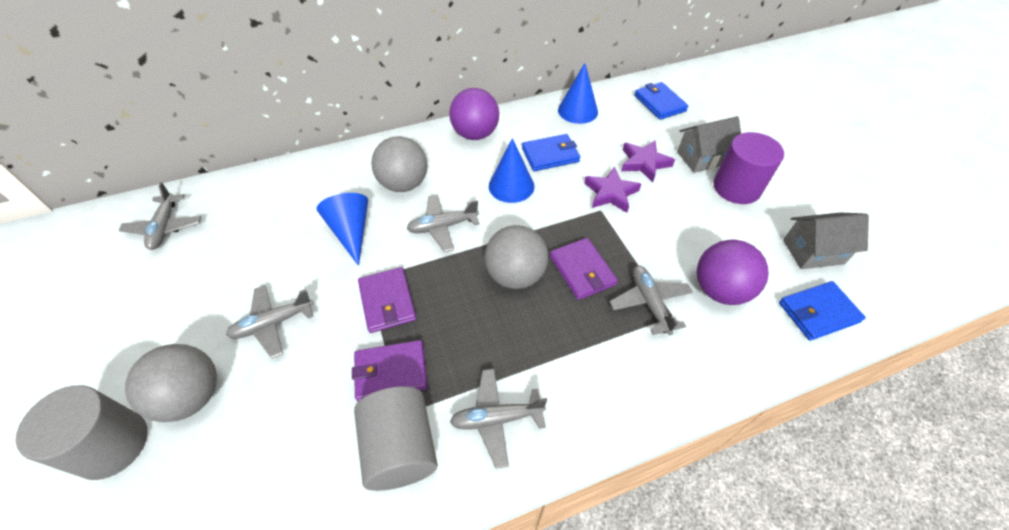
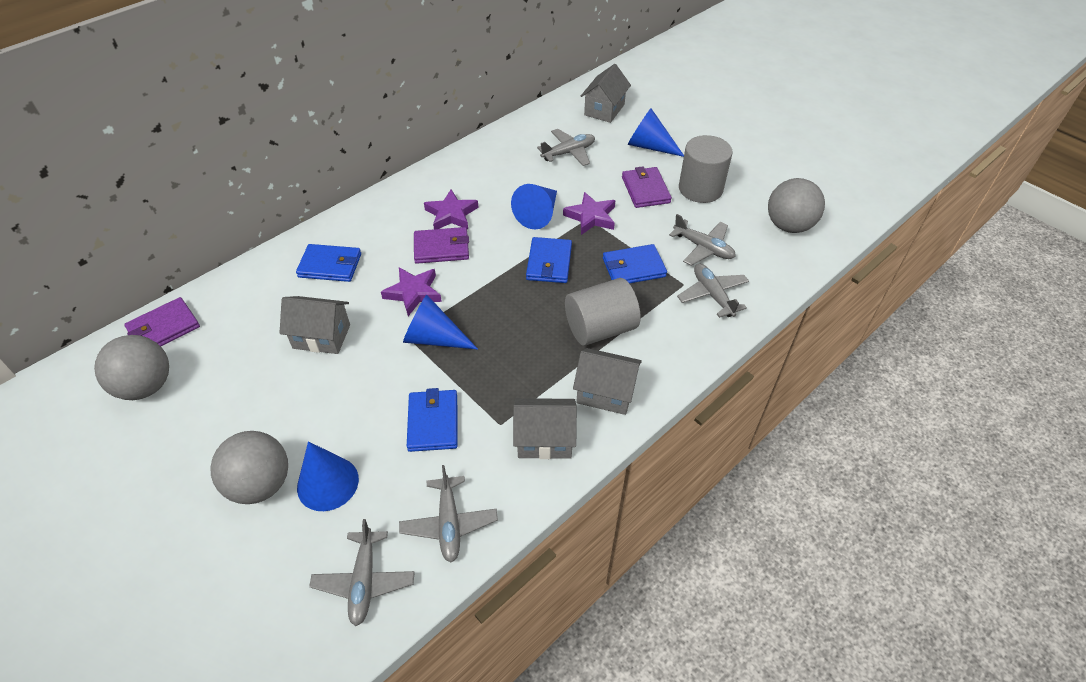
blue cone: [317,193,368,266] [489,138,534,203] [558,63,598,124] = 3 -> [297,441,359,511] [403,295,478,349] [511,184,557,229] [627,108,684,157] = 4
blue wallet: [522,134,580,171] [634,82,689,120] [779,281,866,341] = 3 -> [296,244,361,282] [407,388,458,452] [526,237,572,283] [603,244,667,283] = 4
grey house: [677,116,741,173] [783,212,869,269] = 2 -> [280,296,350,354] [513,398,577,459] [573,348,642,415] [581,64,631,123] = 4
purple ball: [449,88,499,140] [696,240,769,305] = 2 -> none = 0
purple cylinder: [713,132,784,204] = 1 -> none = 0
purple star: [584,167,641,213] [621,140,675,182] = 2 -> [381,267,442,316] [424,190,479,229] [563,192,615,235] = 3

